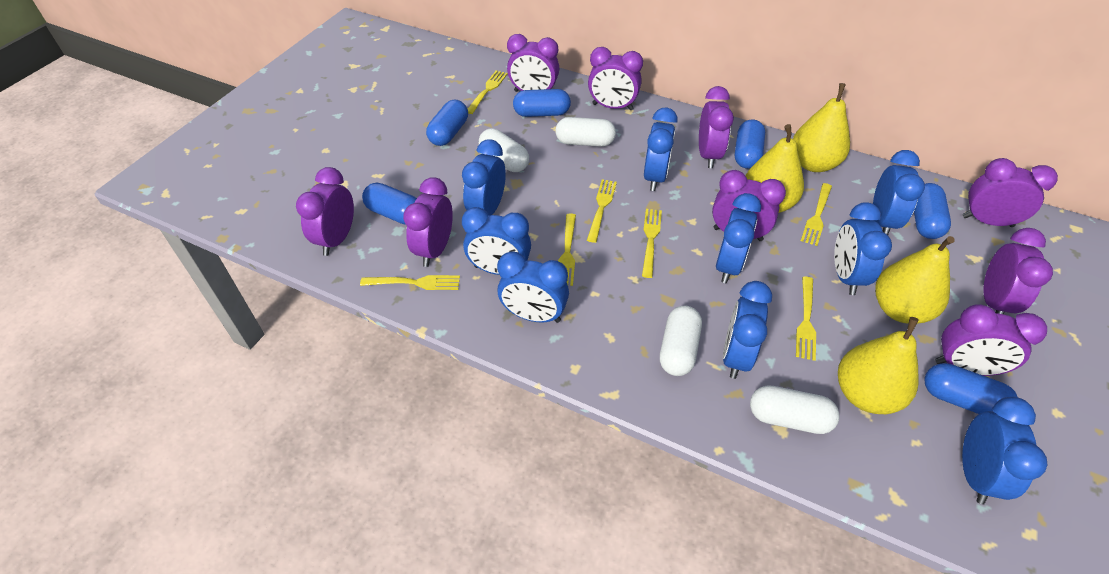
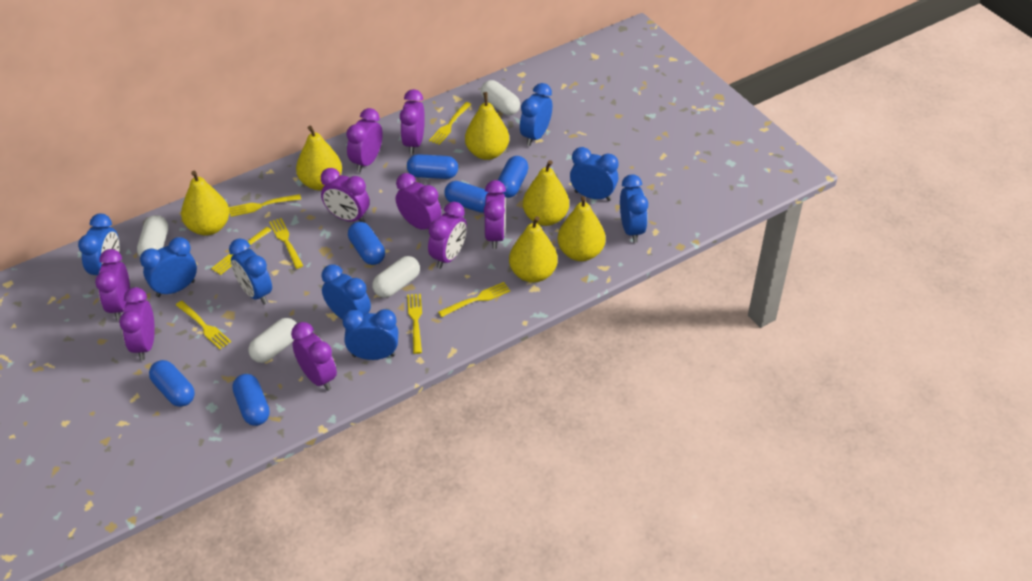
blue clock: [462,139,506,215] [462,207,531,275] [497,251,569,323] [644,108,677,191] [716,193,761,283] [723,281,772,379] [834,202,892,295] [873,150,925,235] [962,397,1047,504] = 9 -> [78,214,120,275] [140,237,197,297] [229,239,272,304] [322,264,371,319] [342,309,398,360] [520,83,552,146] [570,147,618,201] [620,174,648,243] = 8
yellow pear: [746,124,804,213] [793,83,850,172] [838,317,919,414] [875,236,955,324] = 4 -> [181,171,229,236] [296,126,342,190] [465,92,509,160] [509,216,558,283] [523,160,569,226] [558,196,606,261] = 6

